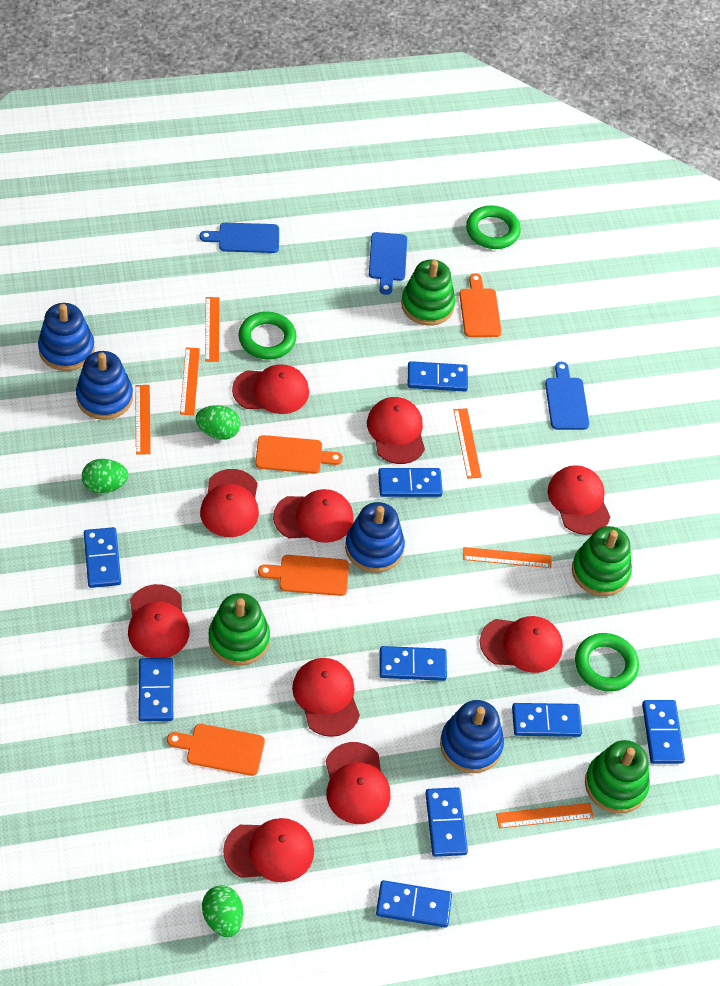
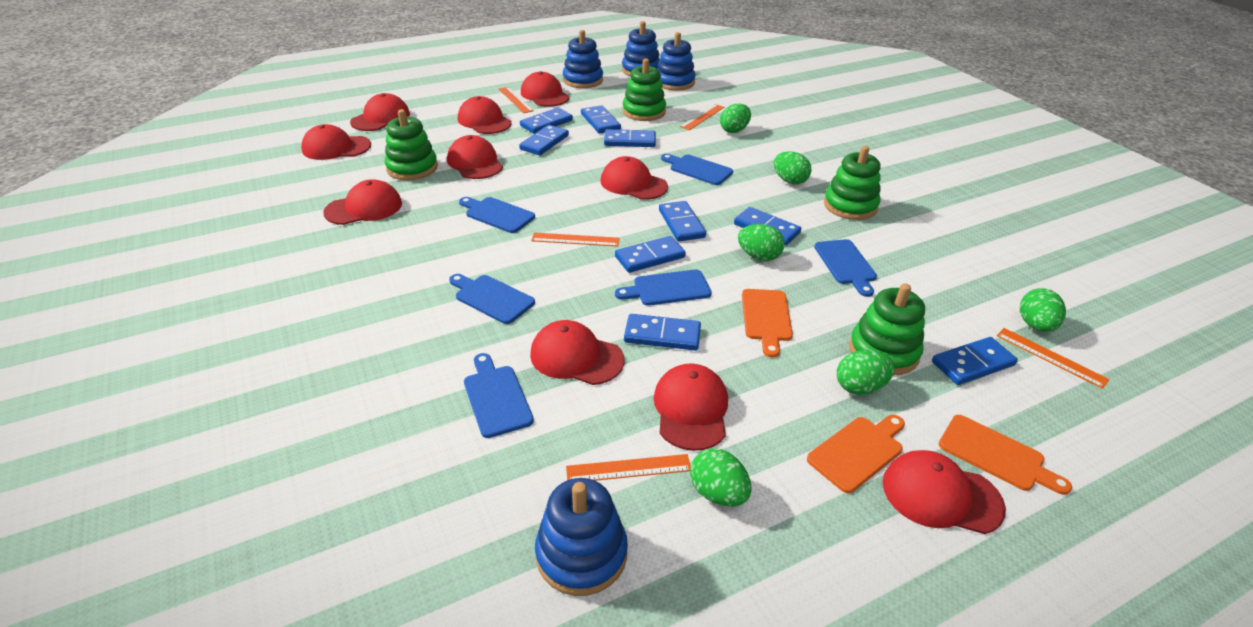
blue cutting board: [200,223,279,253] [369,232,407,295] [545,362,589,430] = 3 -> [449,274,535,324] [459,197,535,233] [464,353,534,438] [615,269,712,306] [661,154,733,185] [814,239,877,297] = 6
green egg: [82,459,128,493] [196,405,241,440] [202,885,243,937] = 3 -> [690,448,752,506] [720,104,751,133] [738,224,785,261] [774,151,812,184] [837,350,895,395] [1020,288,1066,332] = 6
green ring: [238,312,297,359] [466,206,521,249] [575,633,639,692] = 3 -> none = 0
orange cutting board: [167,724,265,776] [255,435,343,474] [258,555,349,596] [459,273,502,337] = 4 -> [742,289,793,358] [807,415,905,493] [939,415,1072,495] = 3
orange ruler: [135,385,151,455] [180,347,200,415] [205,297,220,362] [454,408,481,479] [463,547,552,568] [496,803,594,828] = 6 -> [499,87,534,113] [531,233,620,247] [566,454,691,481] [680,104,724,130] [997,328,1109,389] = 5

